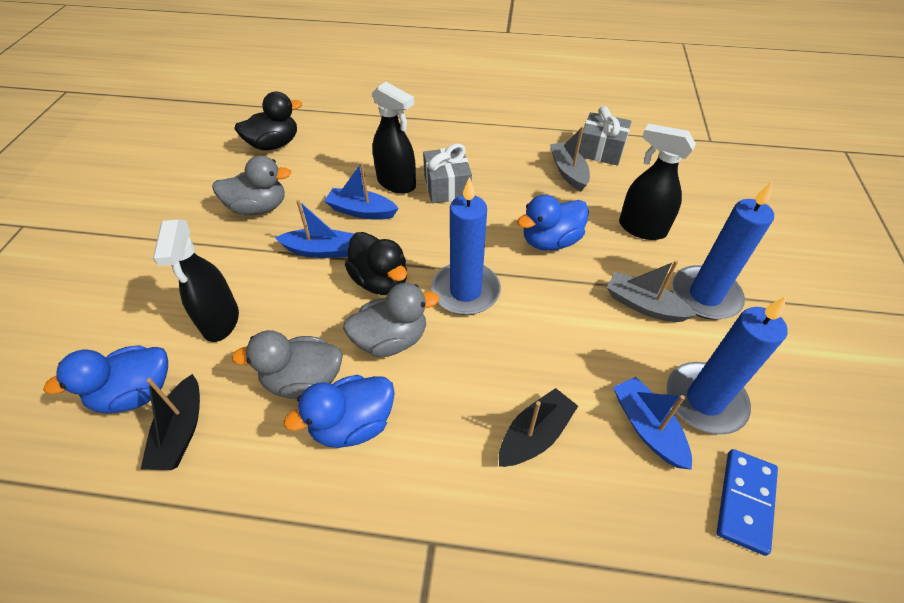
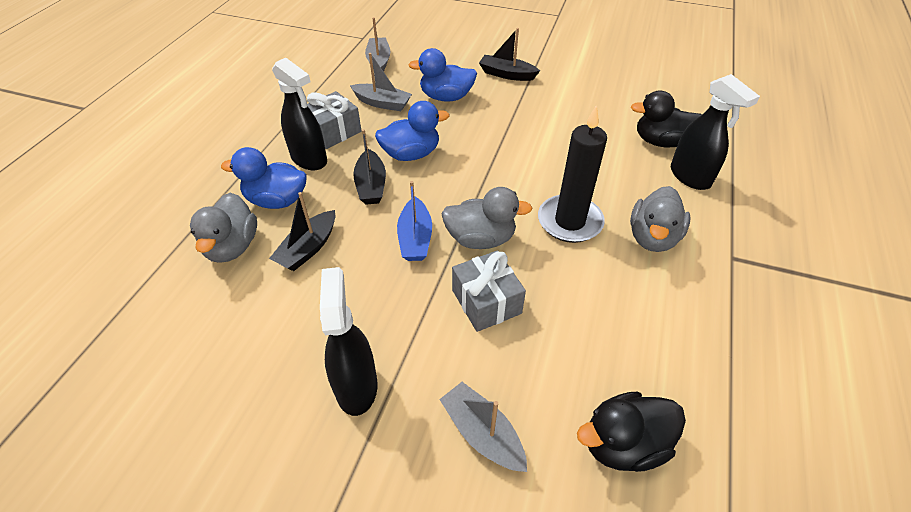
black boat: [141,374,200,470] [499,388,578,467] = 2 -> [269,192,335,271] [353,129,386,205] [479,28,540,81] = 3
black candle: none = 0 -> [538,105,607,243] = 1
blue boat: [275,200,354,258] [324,162,398,219] [613,377,692,470] = 3 -> [397,181,432,261] = 1
blue candle: [431,177,501,315] [666,296,788,435] [672,181,774,320] = 3 -> none = 0
blue domino: [717,449,778,556] = 1 -> none = 0
grey boat: [550,126,590,191] [607,260,696,322] = 2 -> [350,53,412,111] [365,17,390,72] [439,382,527,472] = 3

